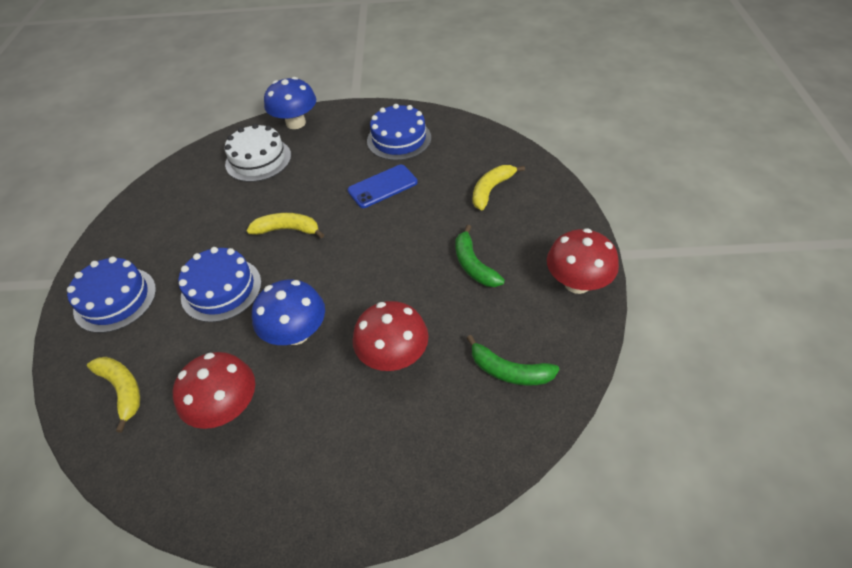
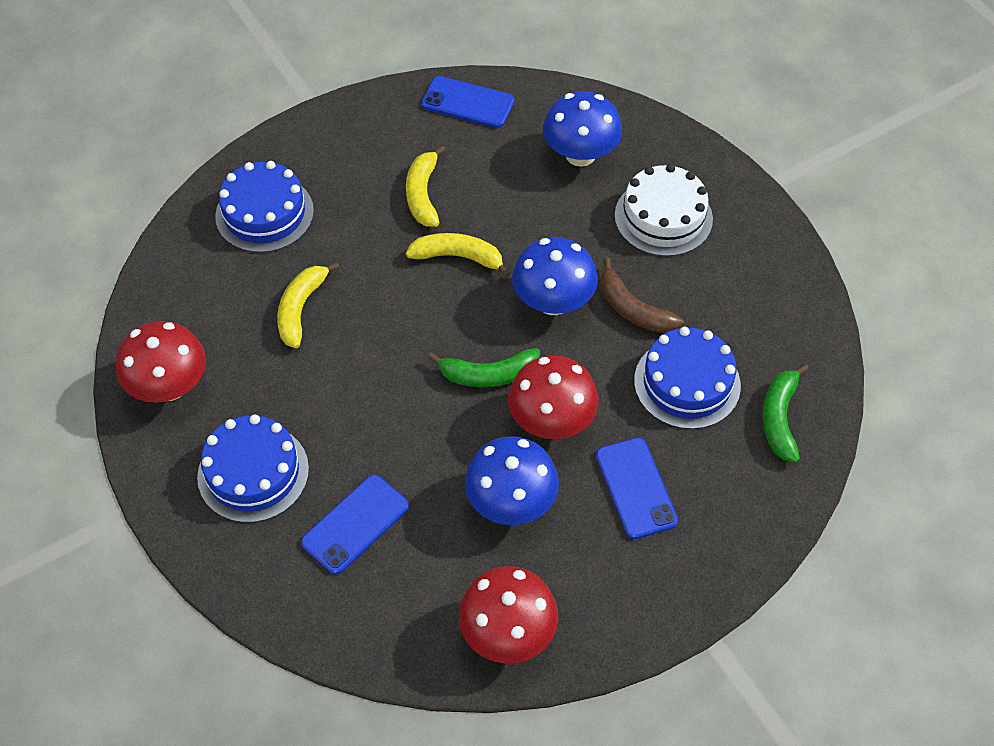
blue mushroom: [252,280,325,345] [264,77,316,129] = 2 -> [465,436,559,525] [512,237,598,315] [543,92,622,167] = 3
blue phone: [348,165,418,208] = 1 -> [301,475,409,575] [421,76,515,128] [596,438,678,539] = 3
brown banana: none = 0 -> [601,258,684,333] = 1

